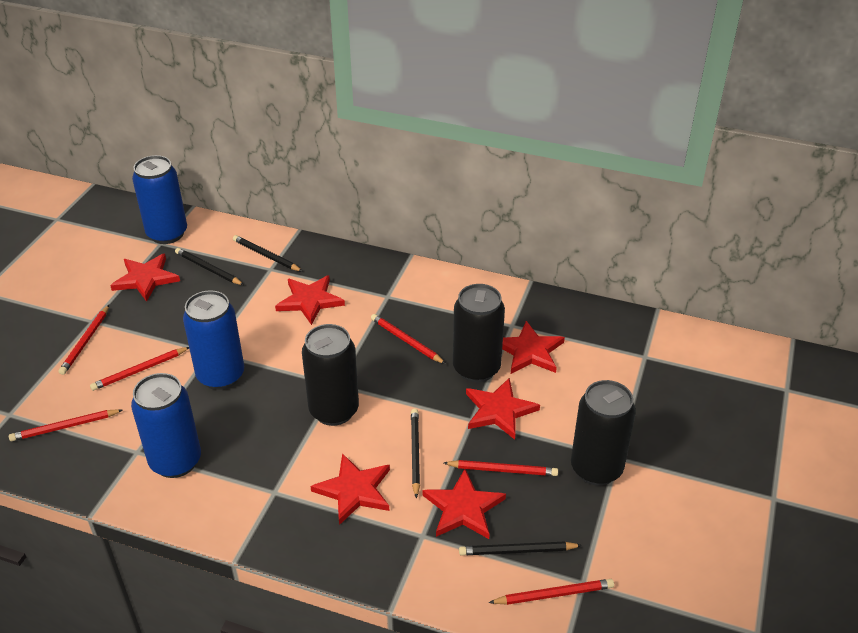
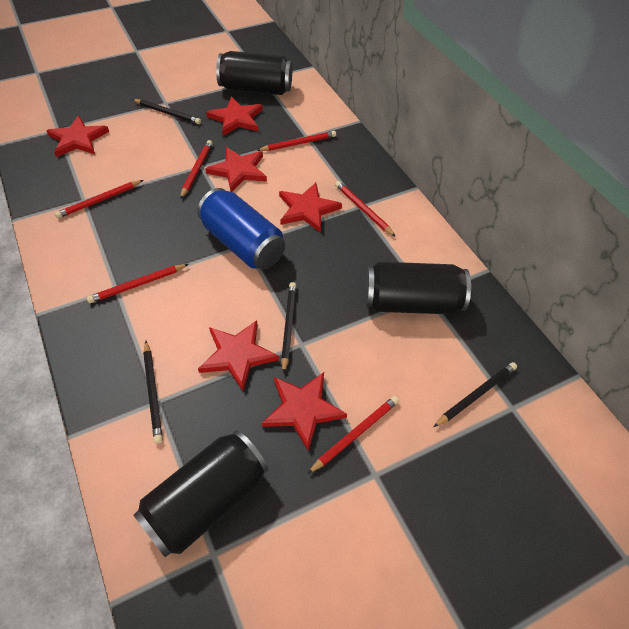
blue can: [131,373,201,478] [132,155,187,244] [183,290,244,390] = 3 -> [197,188,285,270] = 1

